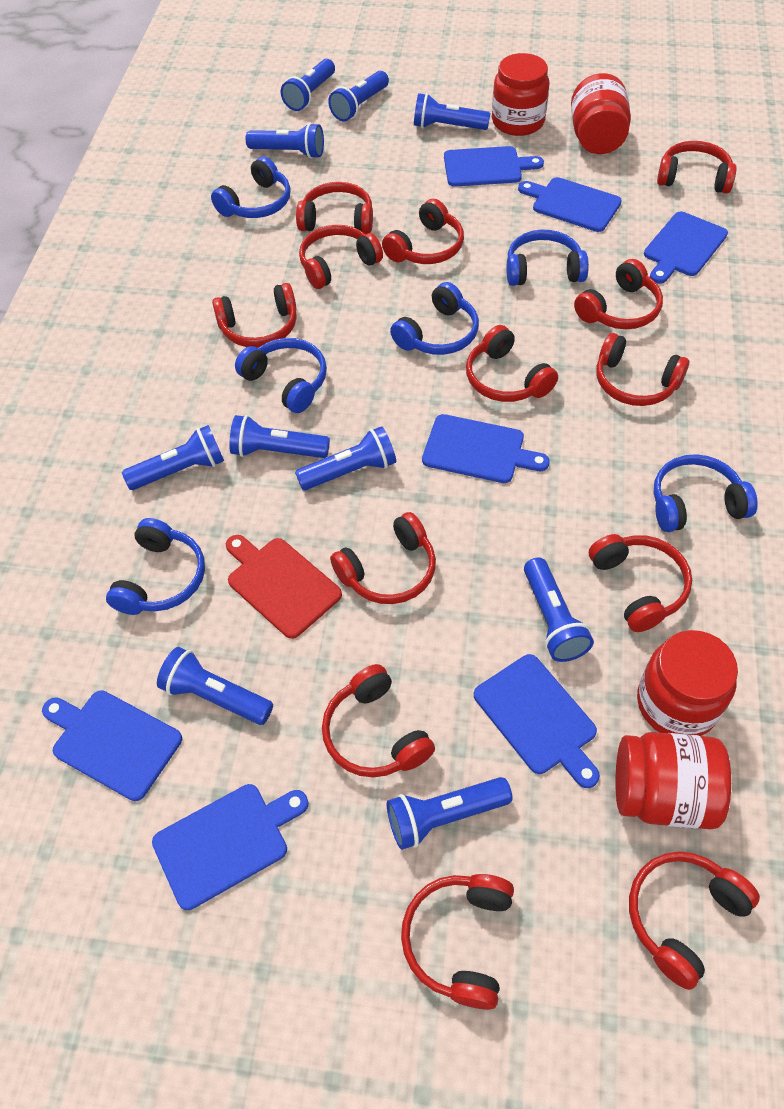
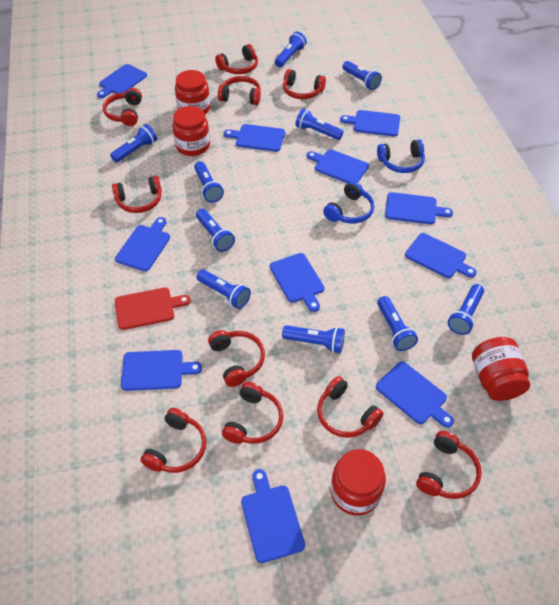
blue cutting board: [42,690,182,801] [152,784,309,910] [422,414,550,483] [444,146,544,187] [474,654,600,788] [518,177,622,232] [644,212,728,284] = 7 -> [97,64,147,98] [115,217,170,271] [121,350,202,391] [224,124,285,152] [241,469,305,563] [270,253,325,312] [307,149,369,183] [340,110,400,136] [376,361,454,428] [385,192,453,224] [405,233,477,278] = 11
blue headphones: [106,518,205,615] [211,157,291,218] [235,338,327,413] [390,282,479,355] [507,230,589,286] [654,454,758,532] = 6 -> [323,181,374,224] [377,139,425,173] = 2
red headphones: [212,283,297,348] [296,182,373,234] [299,225,383,289] [322,664,435,777] [330,512,436,604] [382,199,464,264] [401,874,514,1010] [466,325,558,402] [574,259,663,329] [589,534,692,632] [596,333,689,406] [629,851,760,990] [657,141,737,194] = 13 -> [103,88,142,126] [112,175,162,213] [141,408,206,473] [208,330,265,387] [215,44,258,74] [218,76,261,105] [222,382,283,444] [283,69,326,99] [317,376,383,438] [416,431,482,499] = 10

